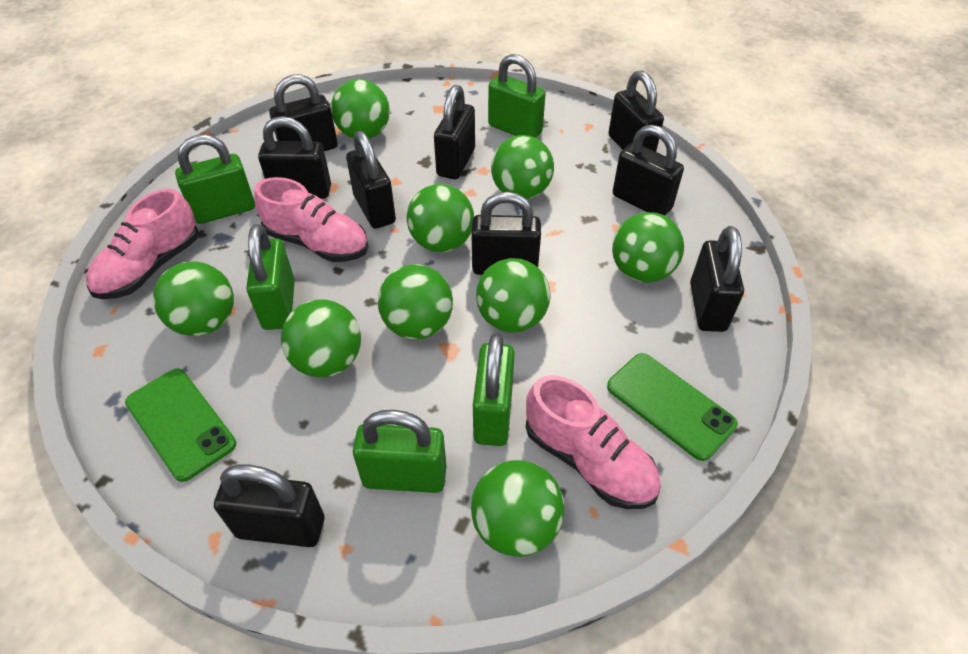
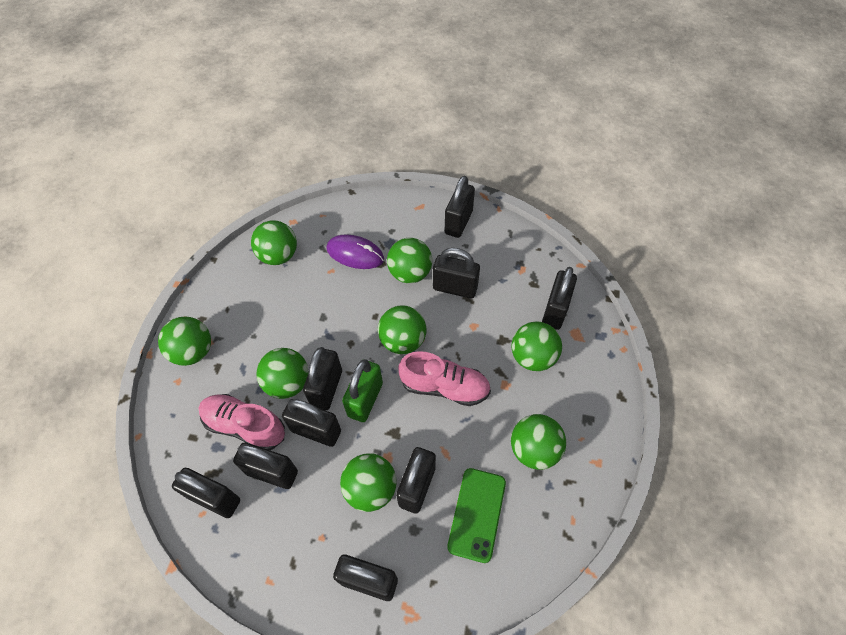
green ball: [153,261,234,336] [281,299,361,378] [331,79,390,139] [378,264,453,339] [407,184,474,252] [471,460,565,557] [476,258,550,332] [491,135,554,199] [612,212,684,283] = 9 -> [158,316,211,366] [251,221,297,265] [256,348,309,399] [340,453,397,512] [378,305,426,354] [387,238,432,283] [511,321,562,371] [511,414,566,470] = 8
green padlock: [175,134,255,224] [246,224,295,330] [353,410,447,493] [473,333,515,446] [488,54,546,138] = 5 -> [342,359,383,422] = 1
green phone: [125,369,236,482] [607,353,738,461] = 2 -> [447,468,506,563] = 1
pink shoe: [86,189,199,299] [255,177,368,262] [526,375,661,509] = 3 -> [199,394,285,450] [398,351,491,406] = 2
purple mouse: none = 0 -> [327,235,384,269] = 1

